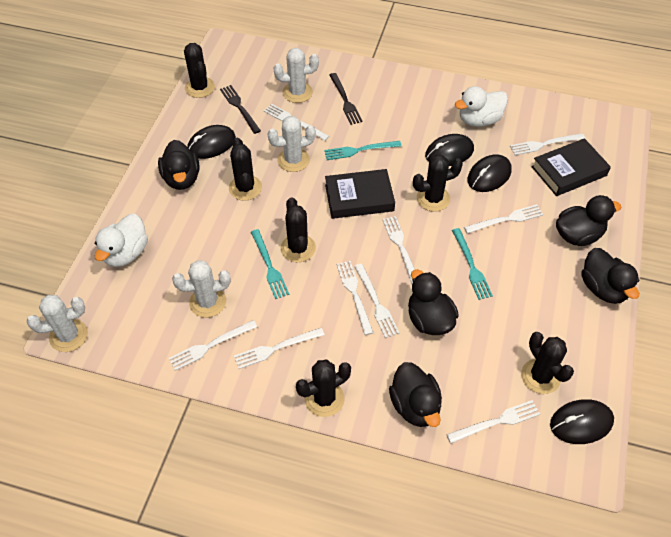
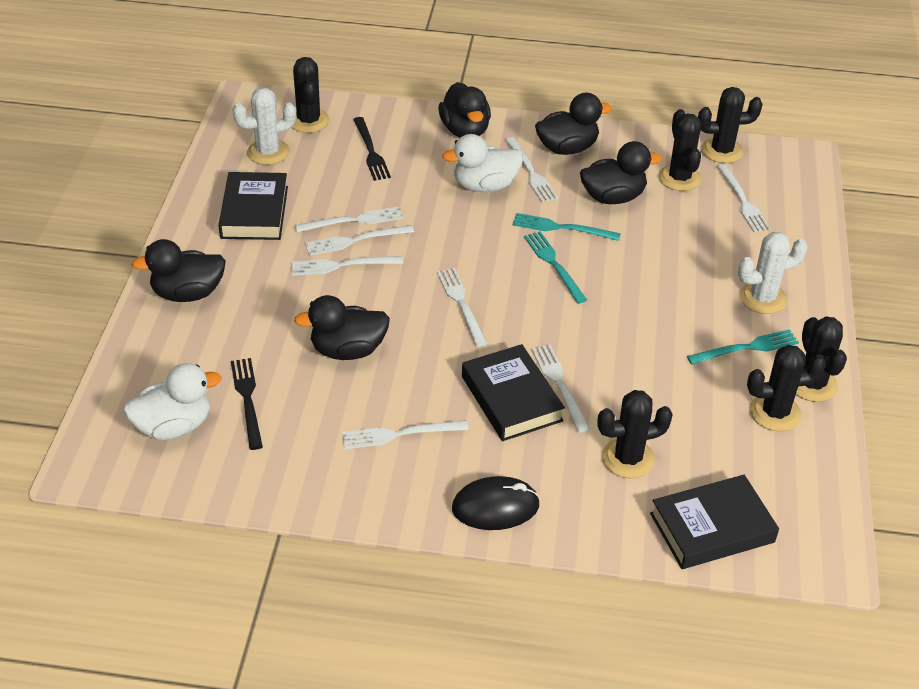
black book: [325,169,395,219] [531,138,611,196] = 2 -> [218,172,288,240] [462,344,565,441] [650,475,779,569] = 3
black mouse: [187,125,236,159] [425,134,474,166] [468,154,512,192] [550,399,614,444] = 4 -> [452,476,540,530] = 1
white cactus: [27,295,88,352] [172,260,231,318] [267,116,316,172] [273,48,319,103] = 4 -> [232,88,296,165] [738,232,808,314] = 2
white fork: [169,320,257,371] [234,328,325,369] [264,104,329,141] [336,261,373,335] [354,264,399,338] [382,216,415,284] [446,400,540,443] [464,204,543,234] [510,133,585,155] = 9 -> [291,256,403,276] [295,206,403,233] [305,225,414,256] [342,420,468,449] [437,268,488,347] [505,137,558,202] [531,344,590,432] [717,164,771,232] = 8

